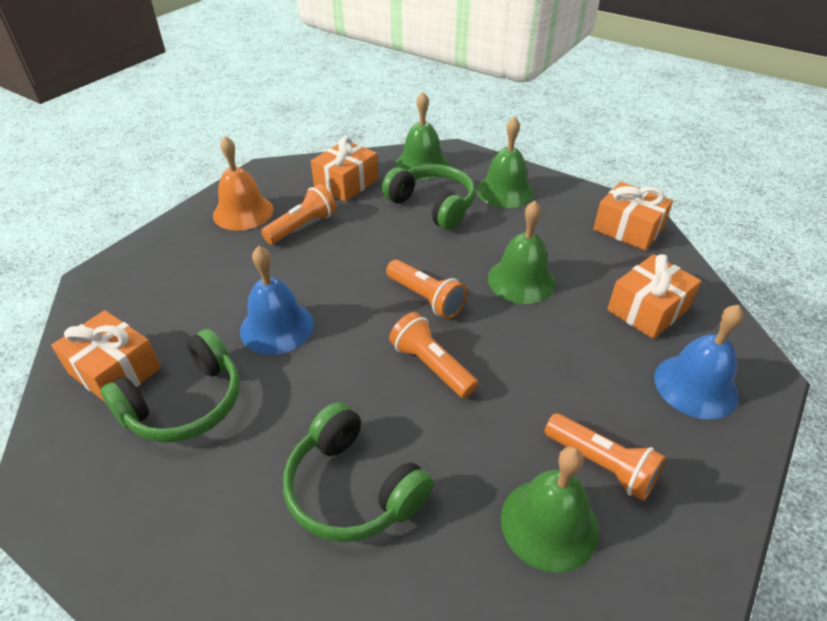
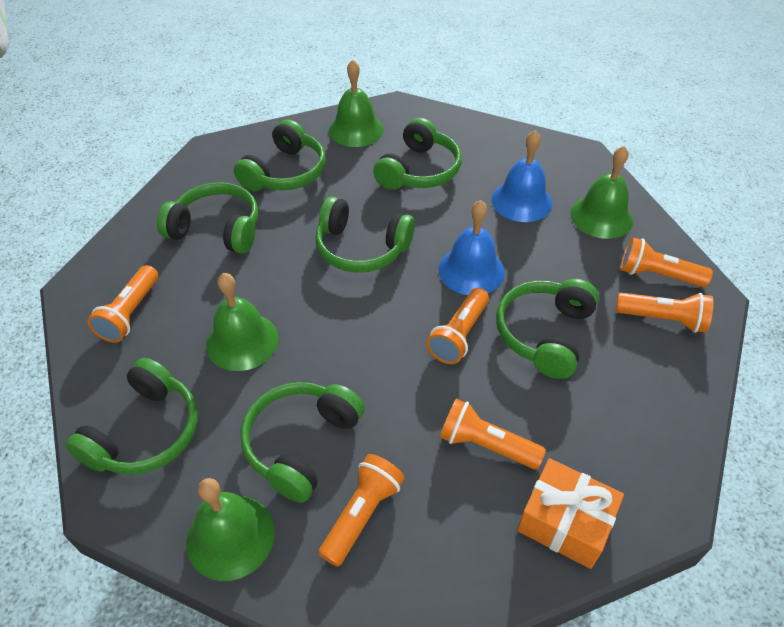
green headphones: [100,329,240,443] [283,402,433,542] [382,164,475,230] = 3 -> [65,358,198,475] [157,182,258,254] [234,119,326,191] [241,382,365,503] [315,197,415,273] [373,118,462,190] [496,279,599,379] = 7
orange bell: [213,136,273,231] = 1 -> none = 0
orange flashlight: [261,184,336,244] [386,260,467,319] [389,312,478,398] [545,413,666,501] = 4 -> [87,265,158,343] [318,454,405,567] [427,288,489,364] [440,399,546,470] [616,292,713,333] [620,237,713,287] = 6
orange gift: [51,310,161,403] [311,136,378,202] [593,182,673,251] [607,254,701,339] = 4 -> [517,458,624,569] = 1

